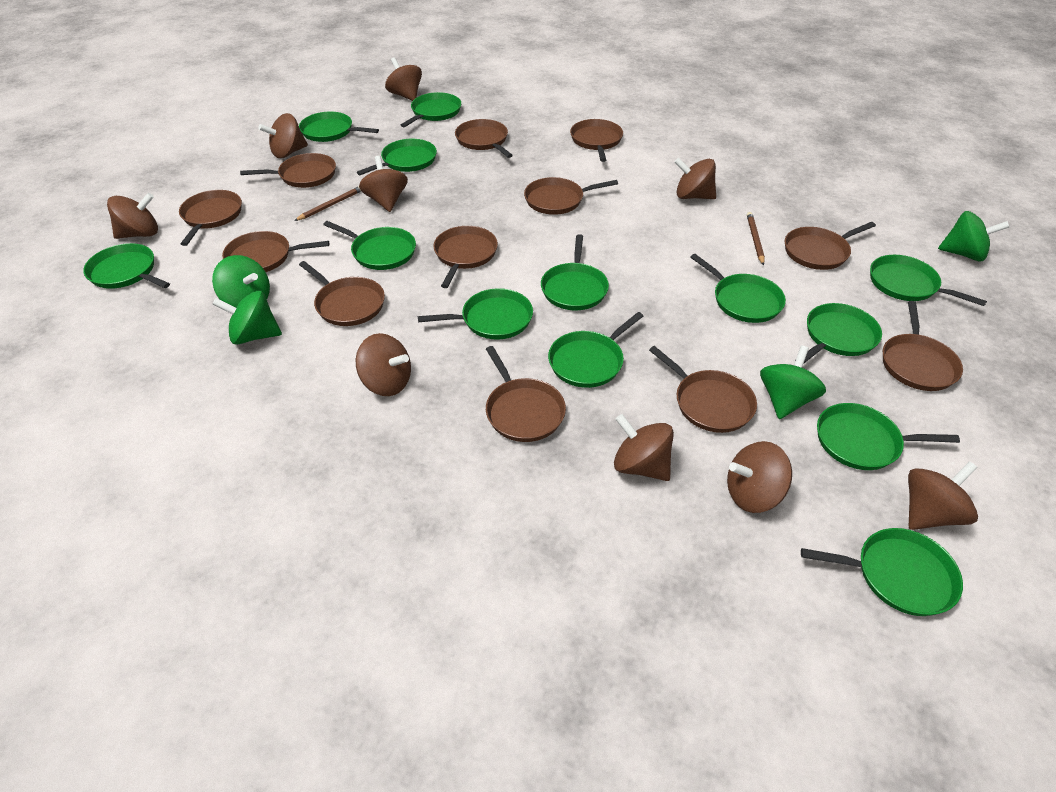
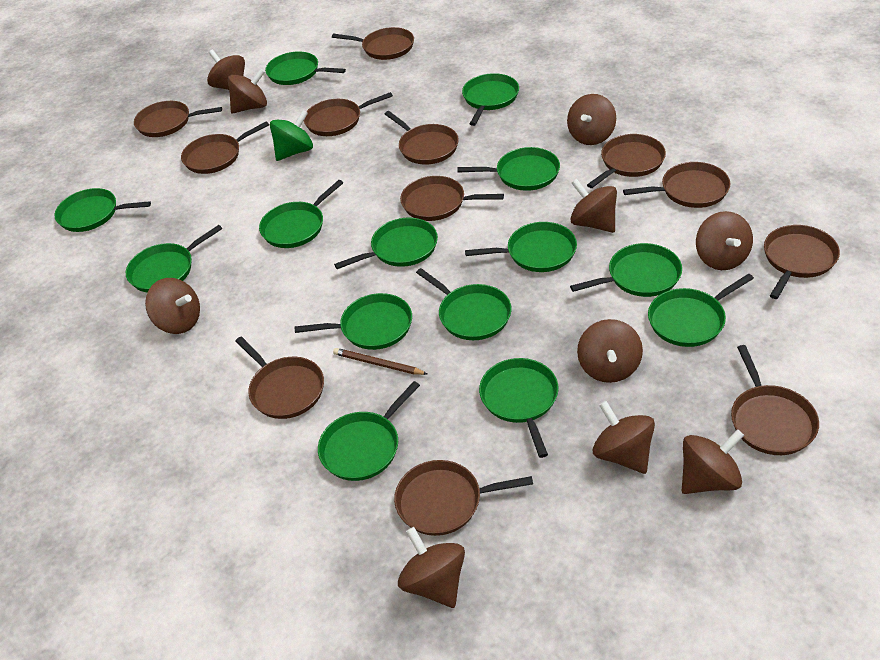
brown pencil: [294,186,361,221] [747,212,765,266] = 2 -> [333,348,427,375] = 1
brown spinning top: [107,193,158,239] [258,113,308,158] [356,333,411,396] [359,156,408,212] [385,57,422,101] [614,414,674,481] [675,158,716,199] [727,441,792,513] [908,461,978,530] = 9 -> [145,278,200,334] [207,49,245,90] [228,68,267,113] [398,527,465,608] [567,94,616,145] [570,179,617,233] [577,319,643,383] [593,401,655,474] [682,429,744,494] [696,211,753,270] = 10
green pan: [83,243,170,289] [299,111,379,142] [323,221,416,270] [357,139,437,175] [401,92,461,127] [418,288,533,339] [541,234,609,310] [548,312,643,388] [690,254,786,323] [795,303,882,363] [801,528,963,616] [817,403,960,470] [870,255,987,306] = 13 -> [54,188,151,232] [126,225,222,293] [259,180,343,248] [265,51,346,85] [295,293,412,350] [318,381,420,481] [334,218,438,269] [416,268,512,340] [457,147,560,191] [462,73,519,126] [465,222,577,272] [479,358,559,458] [570,243,682,297] [648,273,754,347] = 14
green spinning top: [212,255,270,307] [213,291,282,345] [760,346,826,419] [938,211,1009,261] = 4 -> [270,110,313,161] = 1

